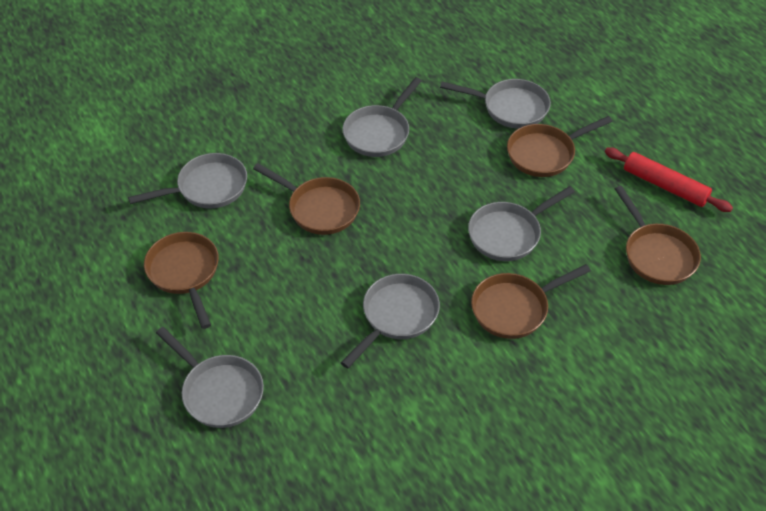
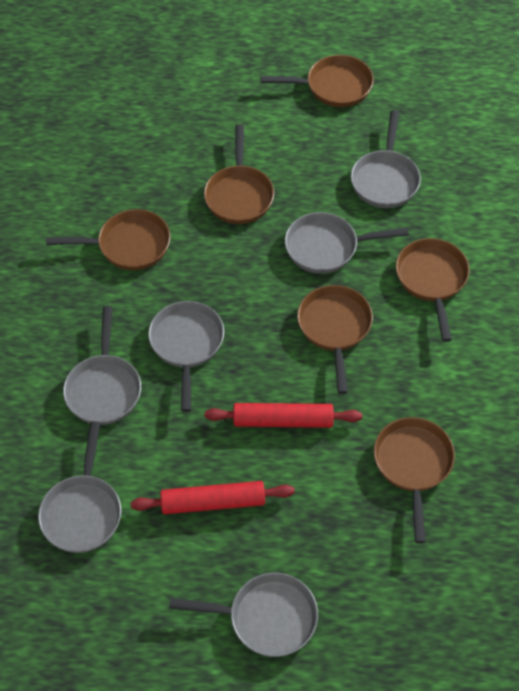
brown pan: [144,232,219,329] [253,163,360,235] [471,264,591,339] [507,116,612,177] [615,186,701,285] = 5 -> [46,209,171,270] [204,124,274,224] [261,55,374,107] [297,285,373,394] [374,417,455,544] [396,238,470,342] = 6
red rolling pin: [605,147,733,212] = 1 -> [131,481,295,514] [205,403,362,428] = 2

